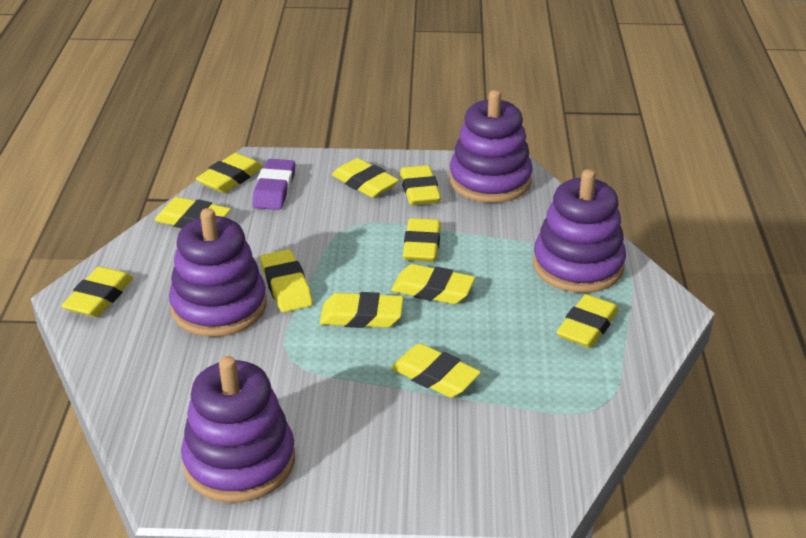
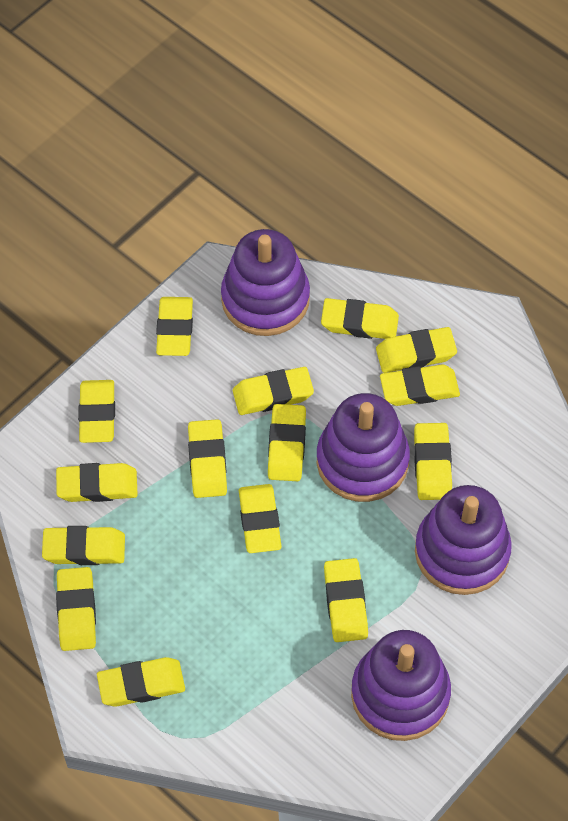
purple eraser: [252,159,295,210] = 1 -> none = 0
yellow eraser: [61,266,133,317] [154,197,231,228] [196,153,263,193] [260,249,313,312] [320,292,404,328] [332,158,399,198] [391,264,475,304] [391,344,481,398] [400,165,441,205] [403,218,441,262] [557,294,619,348] = 11 -> [42,526,125,565] [56,463,138,502] [56,567,96,651] [78,380,115,443] [97,657,185,707] [156,297,193,356] [188,419,227,498] [233,367,314,415] [239,484,281,553] [268,404,306,481] [321,298,399,339] [324,558,368,642] [376,327,457,373] [380,365,460,406] [414,423,452,500] = 15

